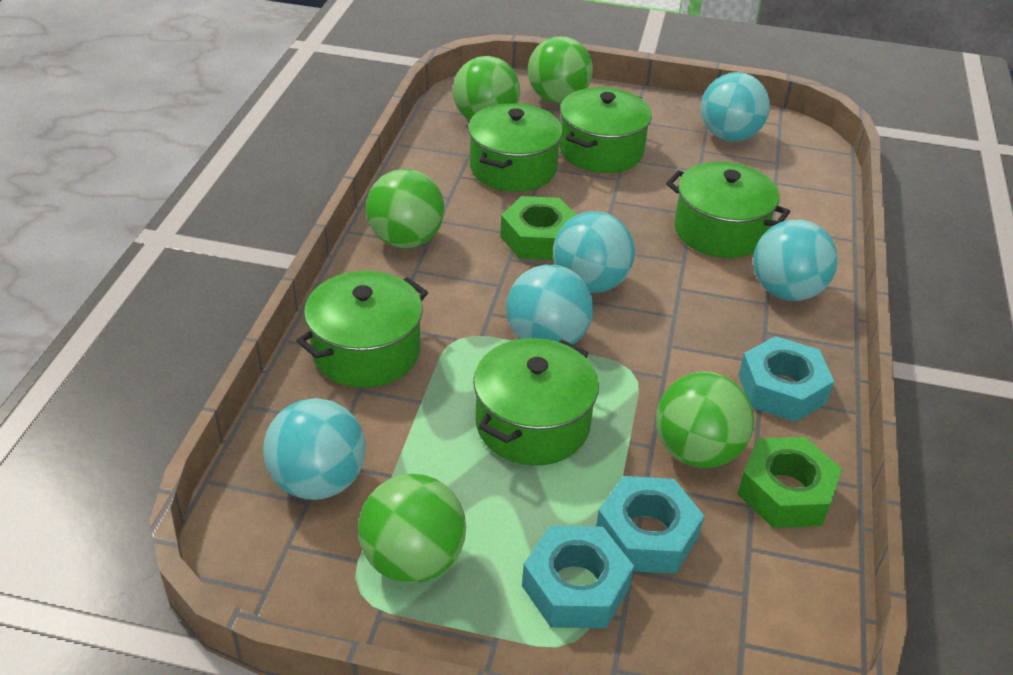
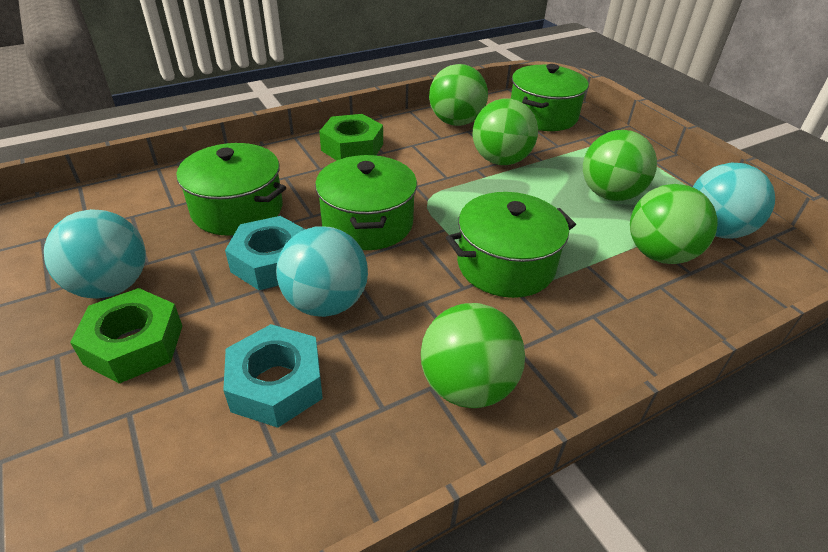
green pot: [296,271,428,388] [468,103,563,192] [473,338,599,466] [559,87,652,173] [666,162,790,258] = 5 -> [176,143,286,236] [315,155,417,250] [446,192,576,298] [511,64,588,131] = 4
turquoise ball: [263,398,366,500] [506,265,593,344] [553,211,635,293] [701,72,770,142] [753,220,838,301] = 5 -> [44,209,146,299] [276,227,368,317] [693,163,775,239] = 3
turquoise nut: [522,526,634,628] [596,476,704,574] [738,336,834,422] = 3 -> [223,324,323,428] [225,216,305,290] = 2

